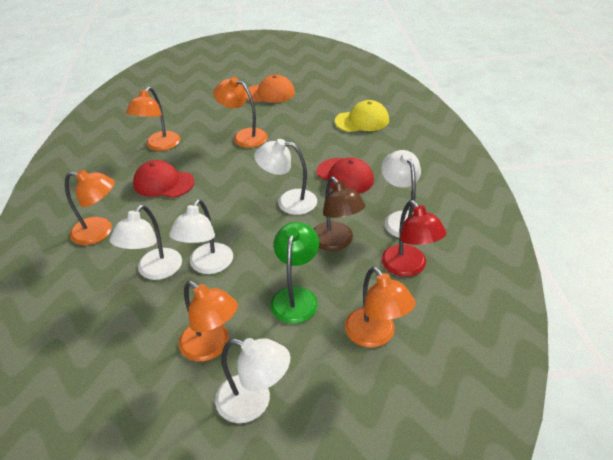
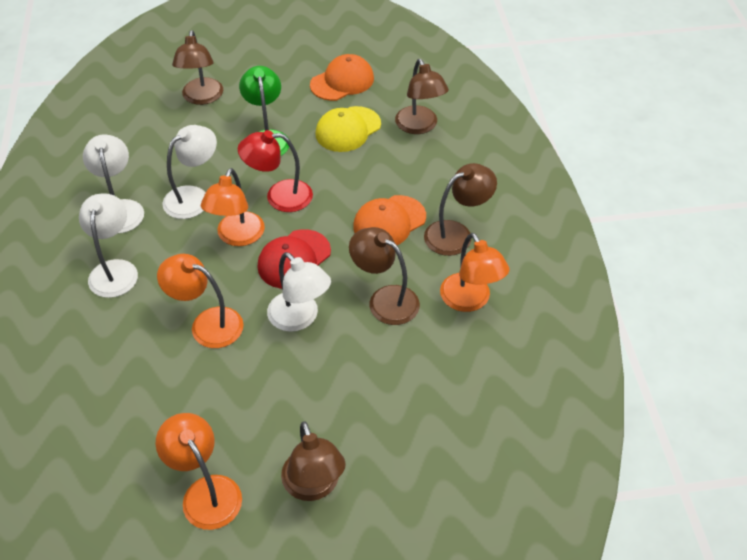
brown lamp: [314,177,366,251] = 1 -> [172,30,223,105] [281,422,346,501] [349,227,420,325] [395,59,449,134] [424,163,497,256] = 5
orange cap: [245,75,295,103] = 1 -> [310,54,374,101] [353,195,426,245] = 2
orange lamp: [65,170,115,245] [126,87,180,151] [179,281,238,362] [213,77,268,148] [345,267,415,348] = 5 -> [155,413,242,530] [157,254,244,348] [201,168,265,246] [440,233,509,312] = 4
red cap: [133,160,194,198] [317,158,374,194] = 2 -> [257,229,331,289] = 1
white lamp: [110,205,182,280] [169,199,233,274] [215,338,290,423] [254,139,317,215] [381,150,421,238] = 5 -> [79,193,138,298] [83,134,144,233] [163,125,217,219] [267,252,331,332] = 4

